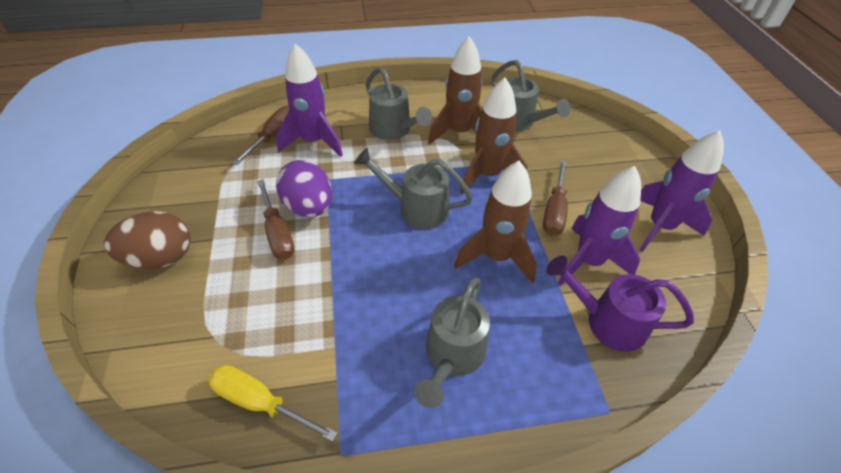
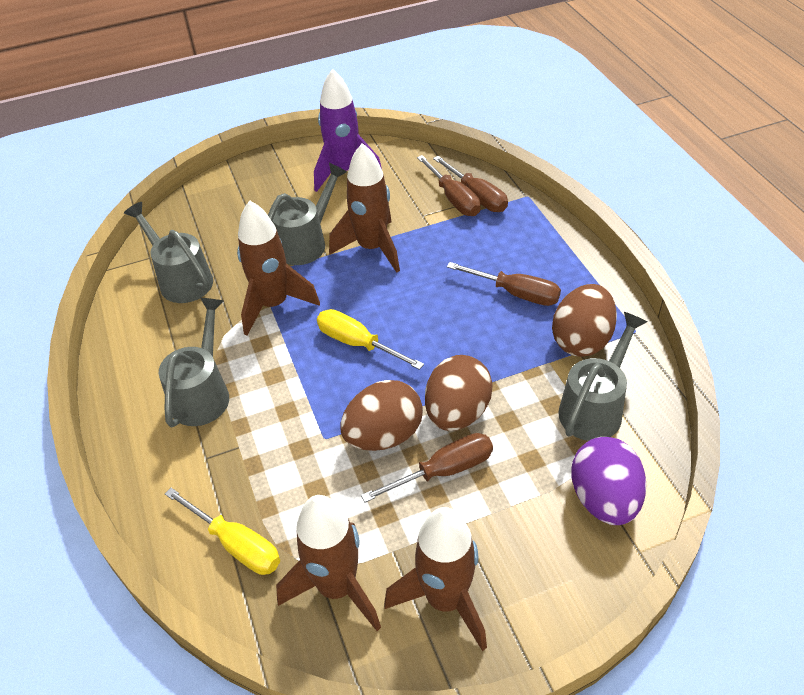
brown egg: [104,211,191,269] = 1 -> [341,380,423,451] [425,355,493,431] [552,284,617,357] = 3
brown rocket: [428,36,482,145] [454,161,537,284] [460,78,527,195] = 3 -> [237,201,320,336] [276,495,381,631] [329,143,400,272] [384,507,487,651] = 4
brown screwdriver: [232,105,290,165] [257,179,295,260] [543,160,568,236] = 3 -> [361,433,493,503] [417,155,481,216] [433,156,508,212] [447,262,561,306] = 4
purple rocket: [276,44,343,157] [558,166,641,286] [639,130,724,252] = 3 -> [314,69,382,192] = 1
purple watering can: [546,256,694,352] = 1 -> none = 0
yellow screwdriver: [208,365,337,442] = 1 -> [165,488,280,575] [317,309,424,370] = 2

